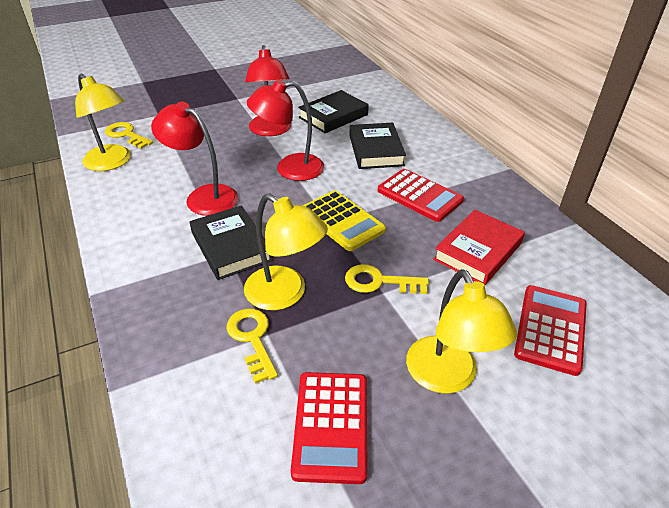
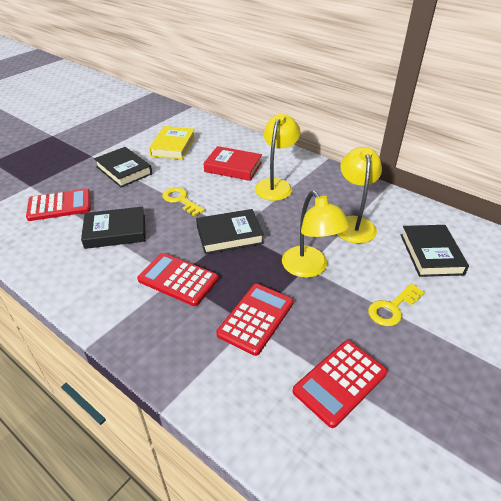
black book: [190,205,273,280] [298,90,369,133] [349,123,406,169] = 3 -> [81,207,146,249] [94,147,152,187] [196,209,264,254] [401,225,469,277] = 4
red calculator: [291,372,367,484] [378,169,464,222] [514,285,587,376] = 3 -> [26,189,91,221] [137,253,219,306] [216,284,293,356] [292,340,387,428] = 4
red lamp: [151,101,238,216] [245,45,291,136] [247,79,324,181] = 3 -> none = 0
yellow book: none = 0 -> [149,126,195,160] = 1
yellow calculator: [303,190,386,251] = 1 -> none = 0
yellow key: [105,122,153,149] [227,308,278,384] [345,264,429,294] = 3 -> [163,187,205,216] [368,283,425,326] = 2

